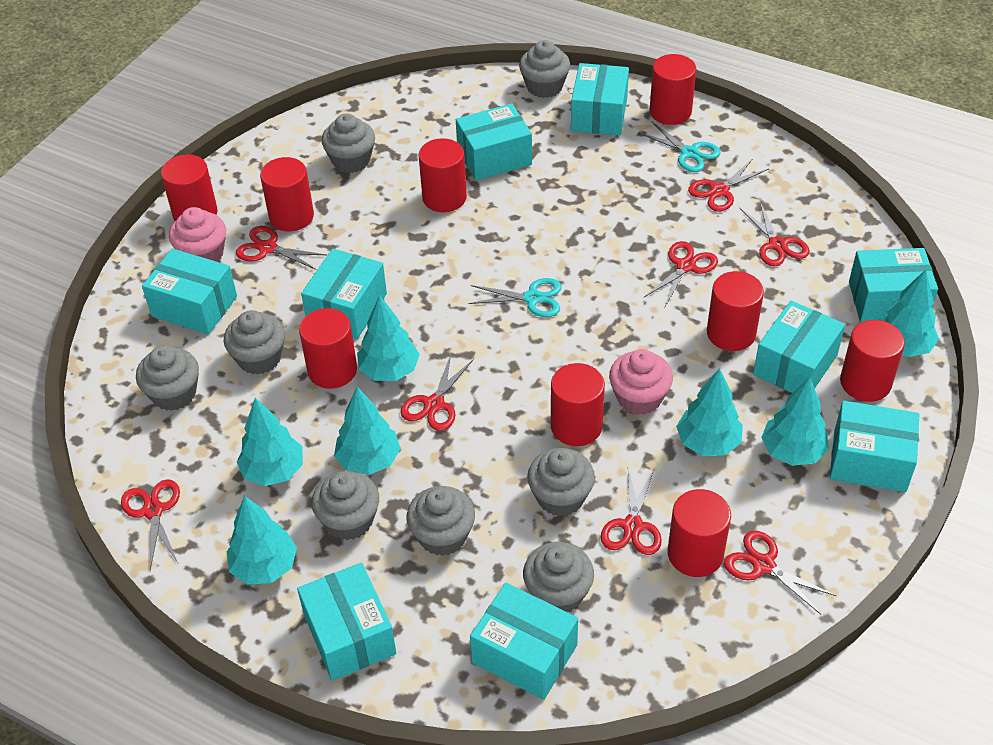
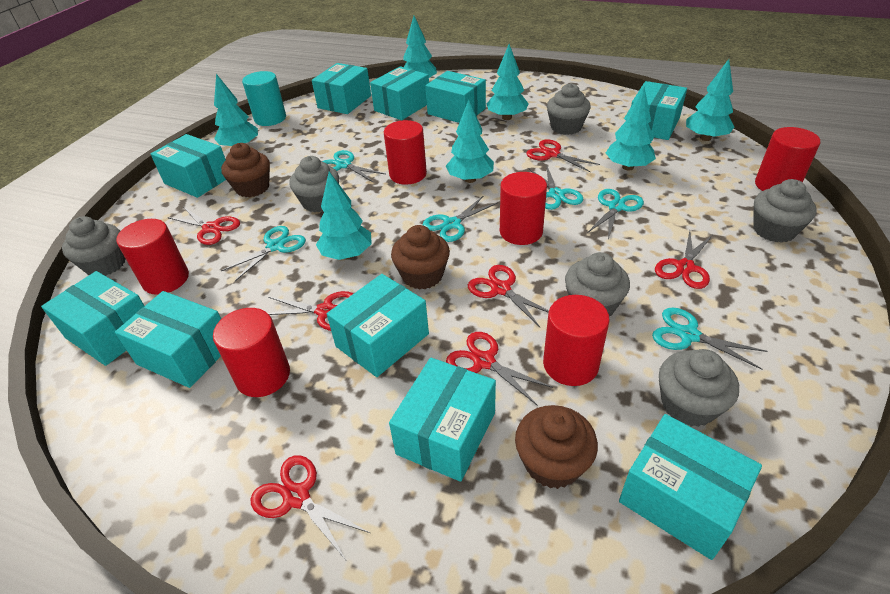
brown cupcake: none = 0 -> [221,143,270,197] [391,225,450,289] [515,405,598,489] = 3
grey cupcake: [136,346,199,411] [224,310,285,375] [311,471,379,540] [322,113,375,173] [407,486,475,556] [519,40,570,98] [523,542,594,612] [527,448,595,516] = 8 -> [62,216,126,276] [289,156,339,212] [547,83,591,135] [565,252,630,316] [659,349,739,427] [753,179,817,243] = 6
pink cupcake: [169,207,226,262] [609,349,673,415] = 2 -> none = 0
red cylinder: [161,154,218,221] [260,157,314,232] [299,308,357,389] [419,138,467,212] [551,363,605,446] [650,54,696,125] [668,489,731,577] [707,271,764,351] [840,320,905,402] = 9 -> [116,219,189,295] [213,308,290,397] [384,120,427,185] [500,172,547,245] [543,295,610,386] [755,127,820,191] = 6
red scissors: [121,479,180,570] [236,226,326,270] [401,354,474,431] [601,468,662,555] [644,241,718,307] [688,160,769,212] [724,531,836,614] [739,202,810,266] = 8 -> [167,207,240,245] [251,455,370,560] [268,291,354,331] [446,332,553,405] [468,265,549,327] [526,139,600,172] [655,231,713,289] = 7
turquoise box: [142,249,237,334] [297,563,396,681] [301,249,387,339] [456,103,532,181] [470,583,578,700] [571,63,629,136] [753,301,845,393] [830,401,919,492] [849,248,938,323] = 9 -> [41,271,144,366] [115,291,221,388] [151,134,226,198] [312,63,371,114] [327,274,429,377] [370,66,429,120] [389,358,496,482] [425,71,486,123] [619,414,762,560] [631,81,687,140] = 10
turquoise cylinder: none = 0 -> [242,71,286,126] = 1
turquoise scissors: [469,278,562,317] [639,122,721,172] = 2 -> [221,226,306,281] [323,150,385,182] [423,196,498,242] [528,164,584,210] [587,189,644,240] [652,308,768,370] = 6

